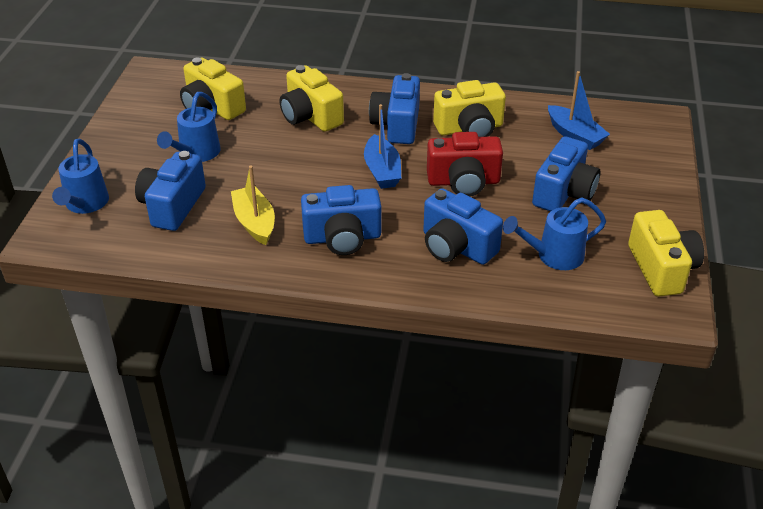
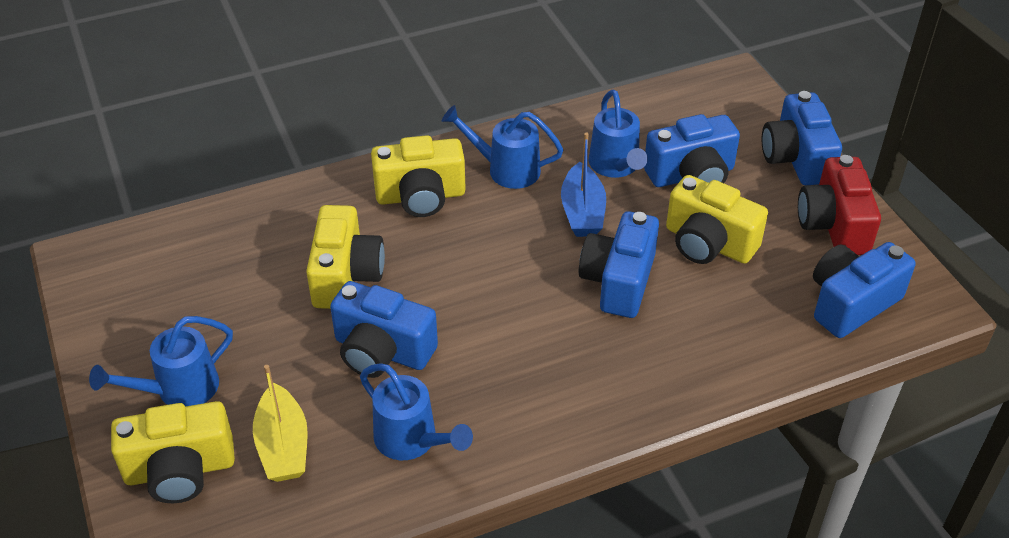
blue boat: [364,104,401,189] [548,71,610,150] = 2 -> [561,133,606,237] = 1
blue watering can: [52,139,109,214] [157,92,221,162] [503,198,606,270] = 3 -> [89,316,233,407] [360,363,473,460] [442,105,563,189] [589,90,648,178] = 4

